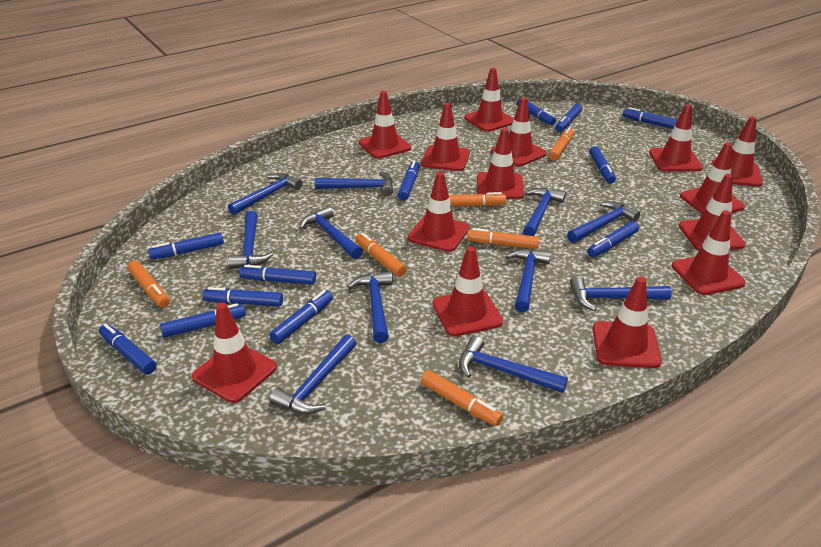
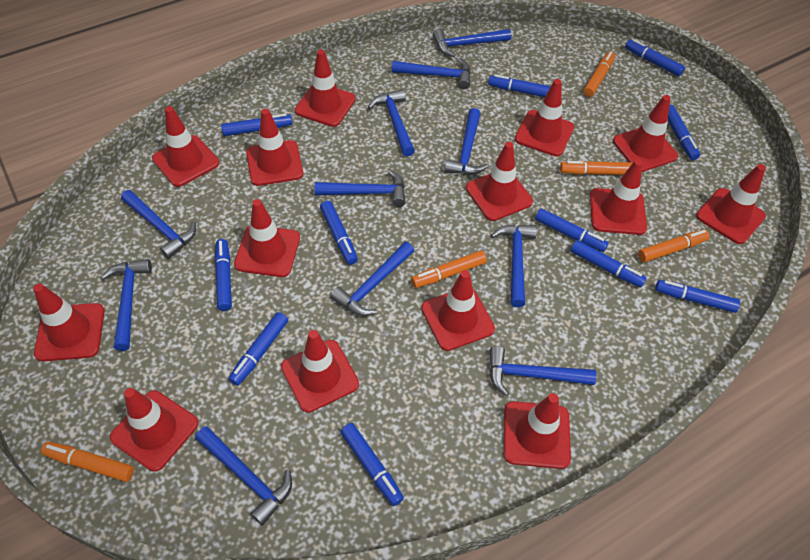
blue marker: [99,323,157,374] [148,232,224,260] [160,304,246,338] [202,287,283,306] [239,265,316,285] [269,290,333,344] [398,161,420,201] [516,98,556,125] [555,104,582,132] [587,221,639,257] [589,146,616,184] [623,107,678,129] = 12 -> [215,239,232,311] [221,114,292,136] [228,312,288,386] [320,201,358,265] [340,423,404,506] [488,74,551,97] [535,208,609,252] [570,240,646,287] [625,39,685,76] [655,280,740,313] [668,105,700,160] = 11
orange marker: [127,261,170,308] [355,232,407,277] [421,370,503,426] [449,192,506,207] [467,228,540,249] [548,127,574,161] = 6 -> [41,442,134,482] [411,250,487,288] [560,161,632,175] [583,51,615,97] [638,229,710,262] = 5

